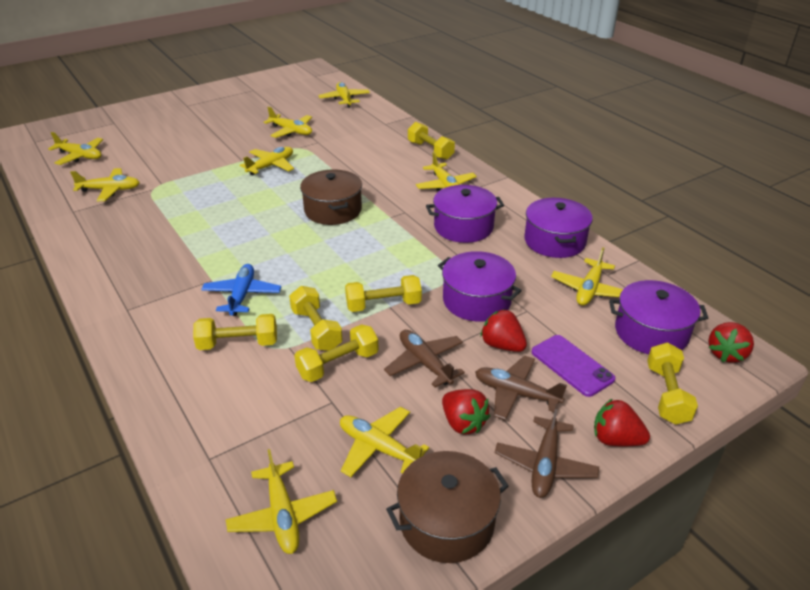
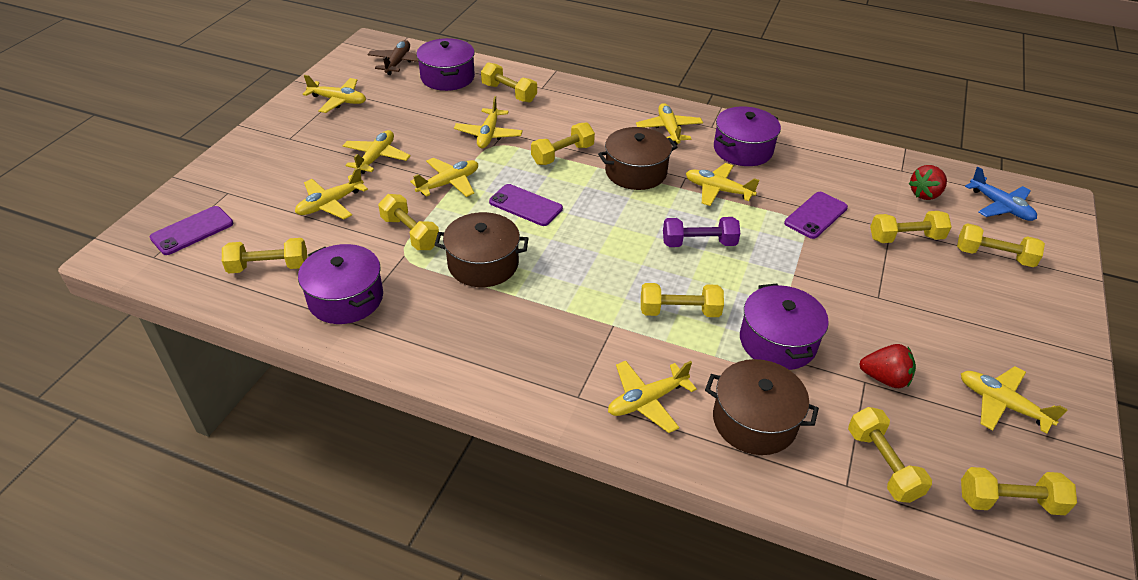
brown plane: [384,330,465,387] [475,356,567,420] [495,404,599,498] = 3 -> [368,40,419,75] = 1
brown pot: [300,170,362,225] [386,451,509,563] = 2 -> [435,212,529,287] [598,127,678,190] [705,359,819,455] = 3
purple dumbbell: none = 0 -> [663,217,740,247] = 1
purple phone: [532,335,616,397] = 1 -> [150,206,233,255] [489,184,563,226] [784,192,848,239] = 3
red strawberry: [442,389,490,435] [480,309,527,352] [594,398,650,446] [708,322,754,363] = 4 -> [859,344,916,388] [908,165,947,200] = 2
yellow dumbbell: [193,314,277,350] [289,286,343,351] [294,324,379,382] [345,275,422,312] [408,122,455,160] [647,342,698,425] = 6 -> [222,238,307,273] [378,194,440,250] [481,62,537,103] [531,122,595,165] [641,283,724,317] [848,407,932,503] [870,211,952,243] [957,223,1045,267] [961,467,1077,515] = 9

